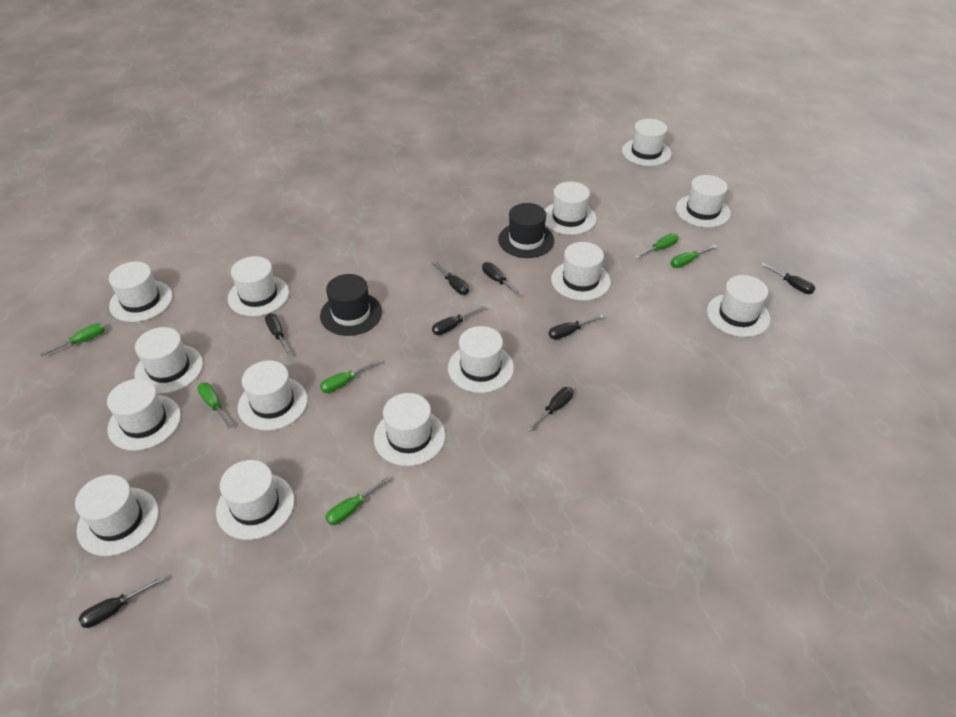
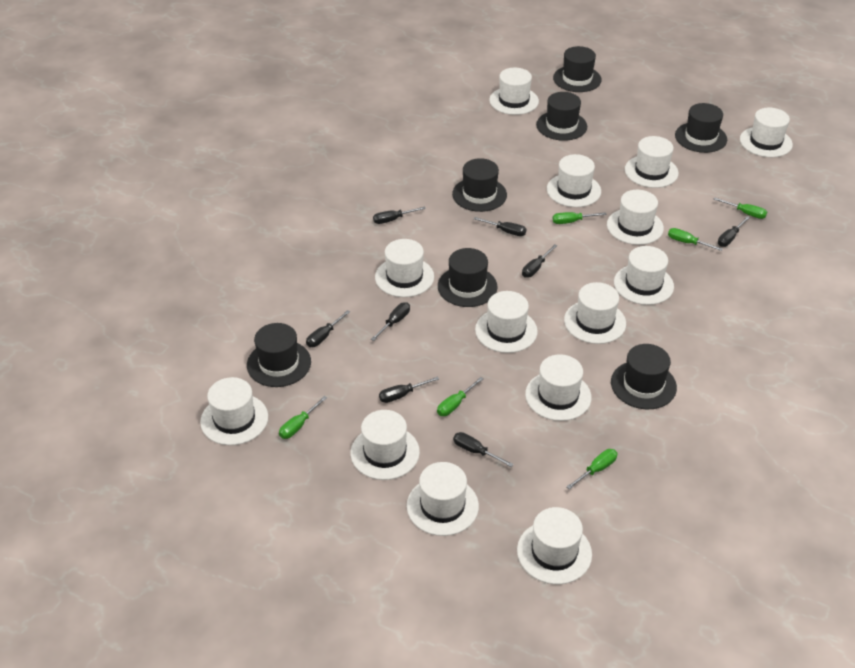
black hat: [320,274,382,336] [498,203,554,258] = 2 -> [247,323,311,387] [438,248,497,307] [452,158,507,212] [536,92,587,141] [553,46,602,92] [611,344,677,409] [675,103,727,153] = 7

